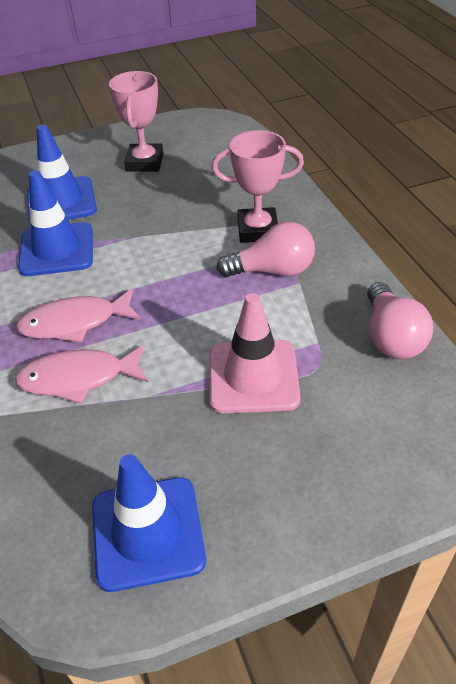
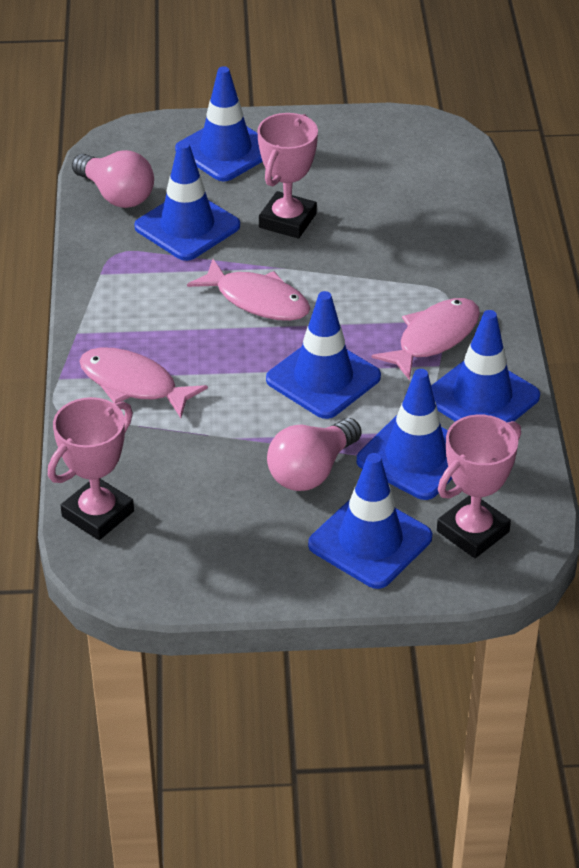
blue traffic cone: [18,171,93,276] [27,124,97,220] [92,454,206,592] = 3 -> [134,141,240,261] [175,66,263,182] [266,291,381,419] [308,453,432,589] [357,369,452,500] [431,310,540,422] = 6
pink fish: [15,344,148,403] [16,288,141,343] = 2 -> [79,347,208,418] [187,259,310,321] [372,298,480,380] = 3
pink traffic cone: [209,293,301,413] = 1 -> none = 0
pink trophy: [109,71,164,172] [212,130,304,243] = 2 -> [48,397,134,540] [257,113,318,238] [437,415,521,558] = 3

